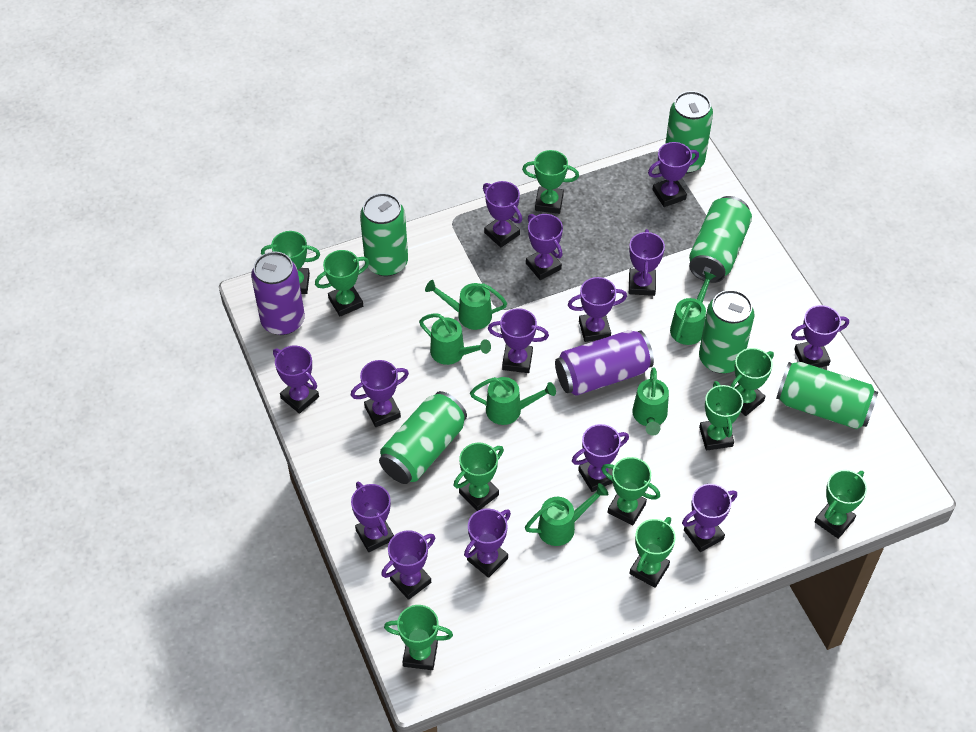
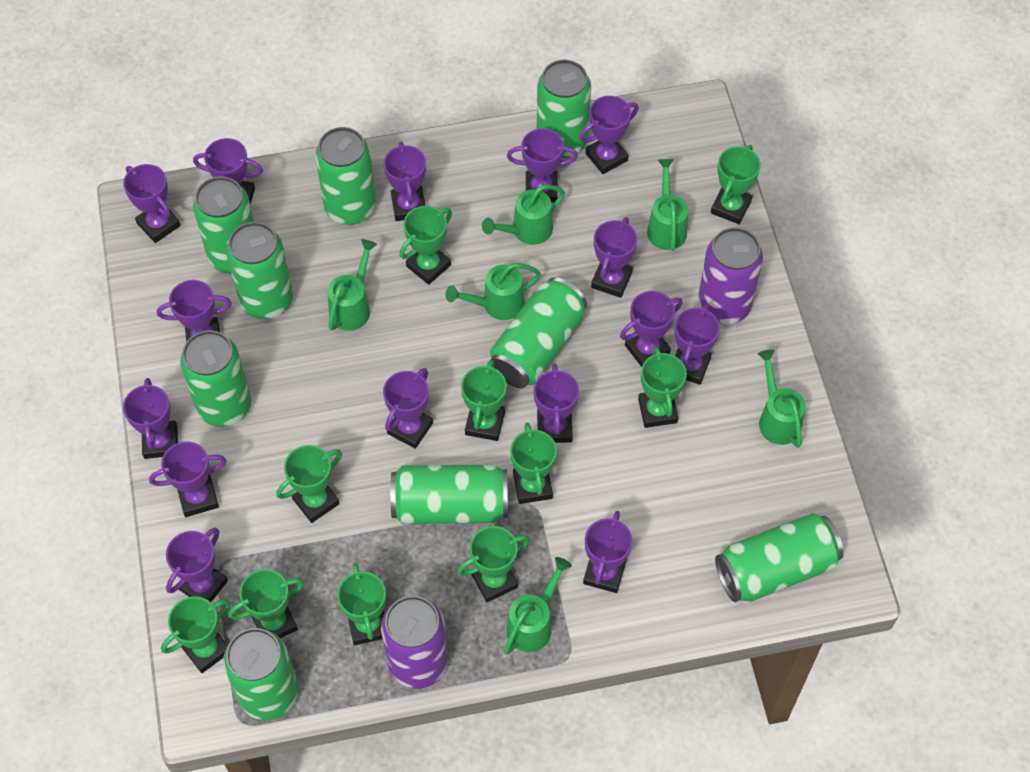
green can: [360,193,408,276] [379,391,467,484] [665,91,713,174] [689,196,752,283] [699,290,754,374] [776,362,878,429] = 6 -> [180,330,252,427] [193,176,254,274] [223,628,299,721] [226,222,293,319] [315,127,376,225] [390,465,508,524] [490,277,587,388] [537,60,591,158] [715,513,844,602] = 9
purple trophy: [273,345,319,414] [351,360,409,427] [351,482,394,552] [381,530,435,600] [464,508,511,578] [483,181,522,247] [488,308,549,373] [526,214,563,280] [568,277,627,342] [572,424,629,492] [629,229,665,296] [648,142,699,207] [682,484,737,552] [791,305,849,368] = 14 -> [123,164,181,243] [123,378,178,459] [149,441,227,517] [157,280,232,342] [166,528,228,602] [193,138,263,205] [383,368,433,449] [384,141,426,221] [507,128,578,202] [533,363,579,443] [580,96,639,174] [583,511,633,593] [591,217,637,298] [620,291,683,367] [674,303,720,385] = 15

